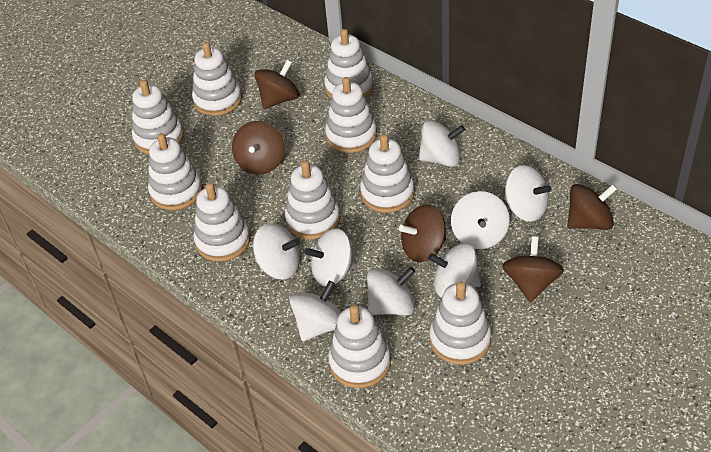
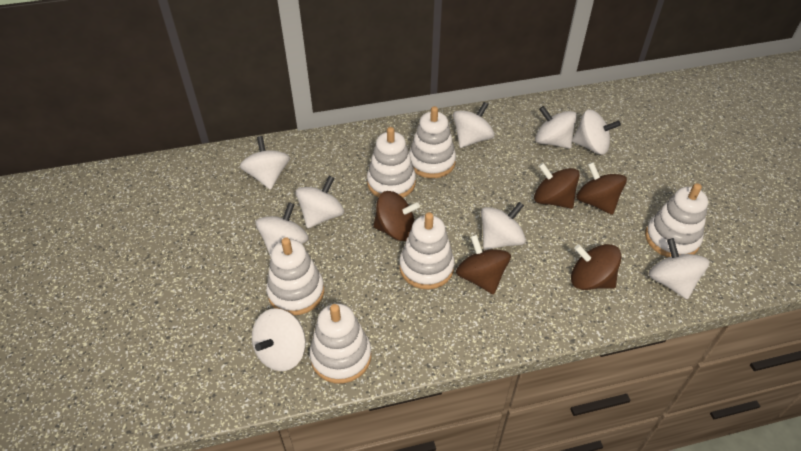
white spinning top: [253,223,300,280] [289,281,341,341] [304,228,357,287] [367,267,415,315] [418,120,465,167] [428,243,481,297] [451,191,510,249] [504,165,551,222] = 8 -> [240,136,290,190] [252,308,306,371] [256,202,309,257] [296,176,344,228] [453,102,494,148] [481,202,526,250] [535,106,577,149] [572,109,621,155] [649,238,710,299] = 9
white stacking toy: [132,80,184,154] [148,133,203,210] [192,42,242,116] [194,183,250,262] [285,161,340,240] [324,29,374,98] [325,77,377,153] [328,305,391,388] [360,134,414,213] [429,282,491,365] = 10 -> [266,238,324,315] [310,303,371,384] [367,127,416,198] [399,212,455,289] [409,106,456,178] [645,183,708,257] = 6

